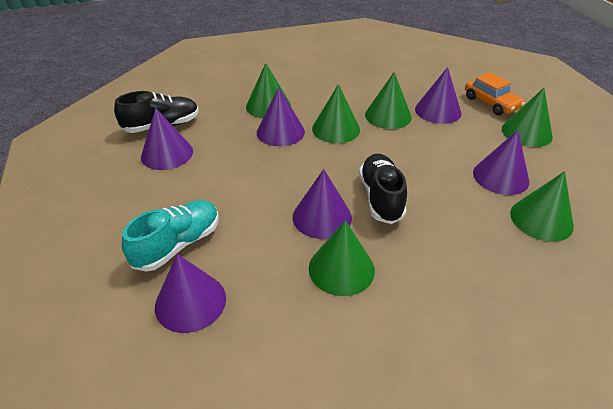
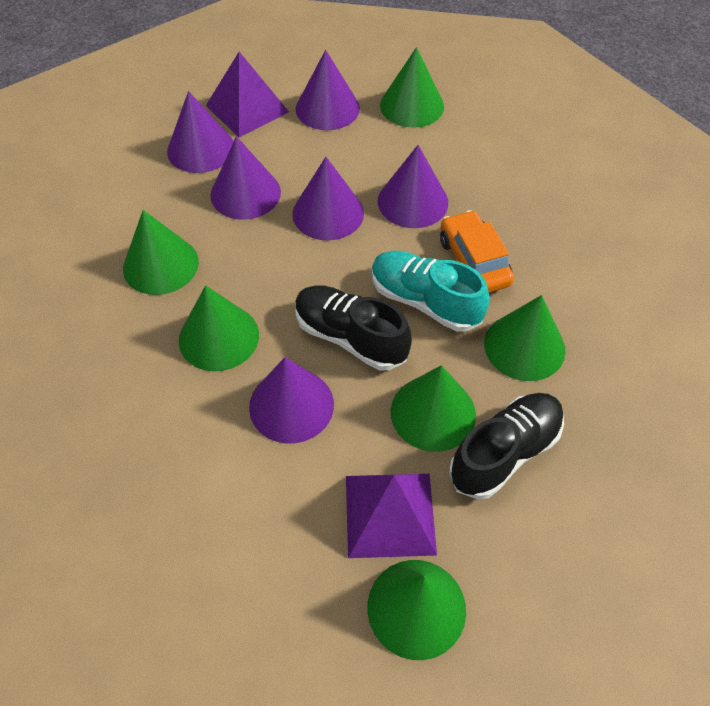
purple pyramid: none = 0 -> [206,52,289,137] [346,474,437,558] = 2

